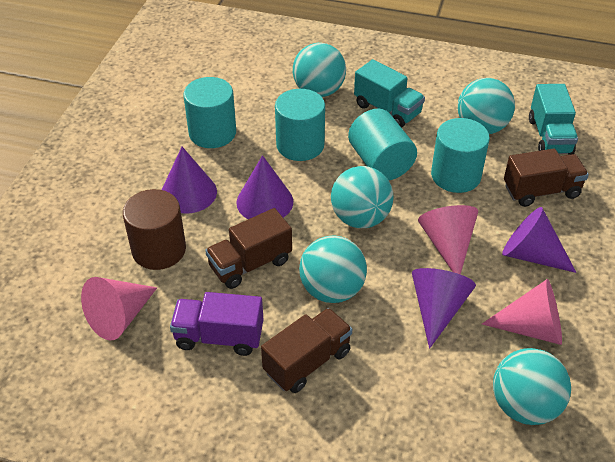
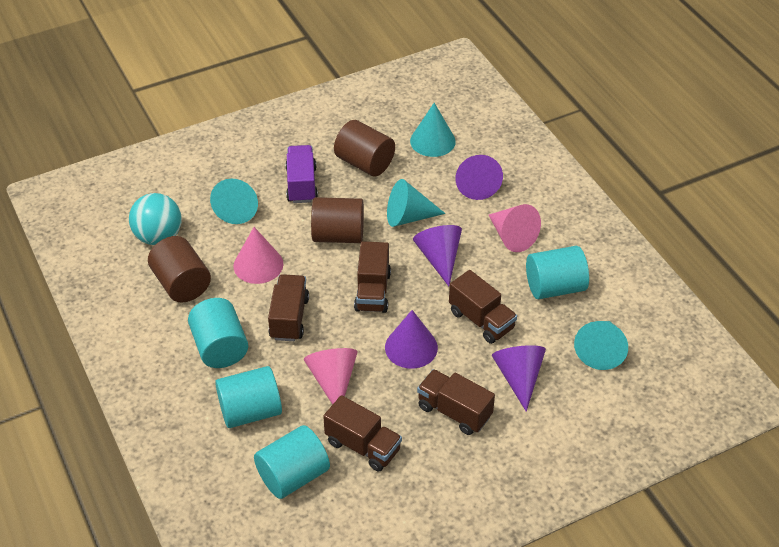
brown cylinder: [123,189,186,270] = 1 -> [148,236,211,302] [311,197,364,243] [334,120,395,176] = 3
brown truck: [205,208,292,289] [261,308,352,393] [504,149,589,207] = 3 -> [268,274,309,341] [323,395,402,472] [354,241,391,313] [417,369,495,435] [449,270,517,344] = 5
turquoise ball: [293,43,346,97] [299,235,367,303] [331,166,394,228] [458,78,515,134] [493,348,571,425] = 5 -> [129,193,182,245] = 1
turquoise cone: none = 0 -> [210,178,258,224] [387,179,446,227] [410,103,456,157] [574,321,628,370] = 4
turquoise truck: [354,59,425,128] [529,84,578,155] = 2 -> none = 0

